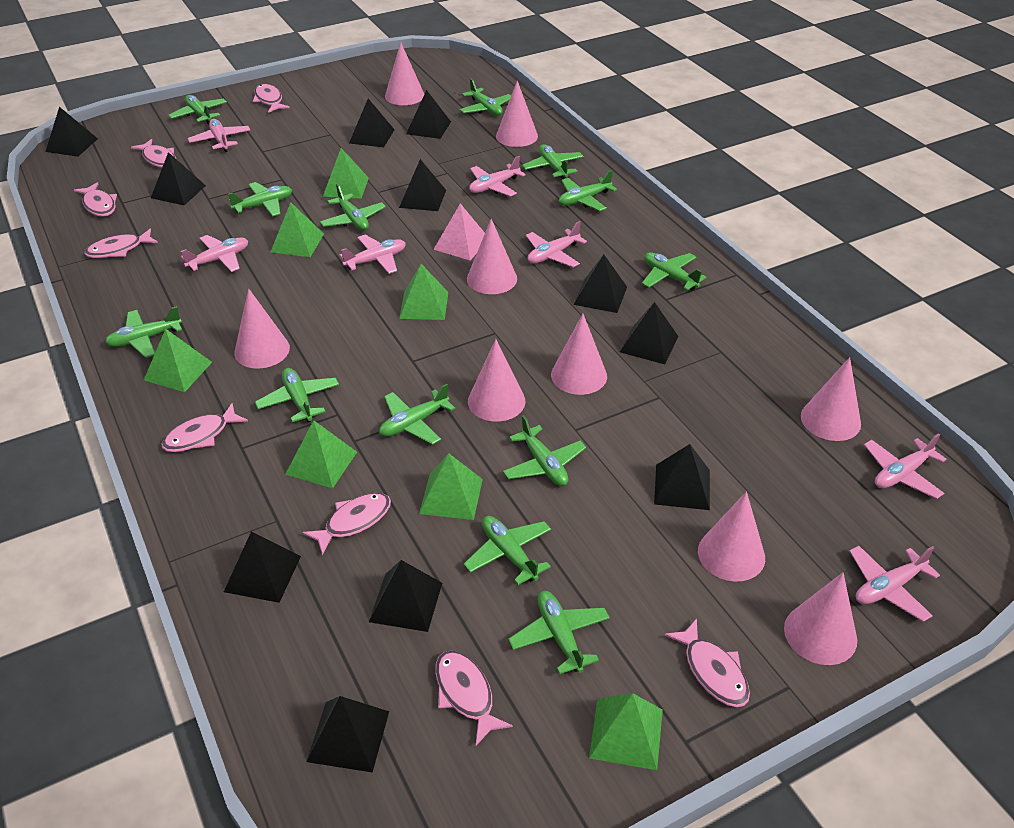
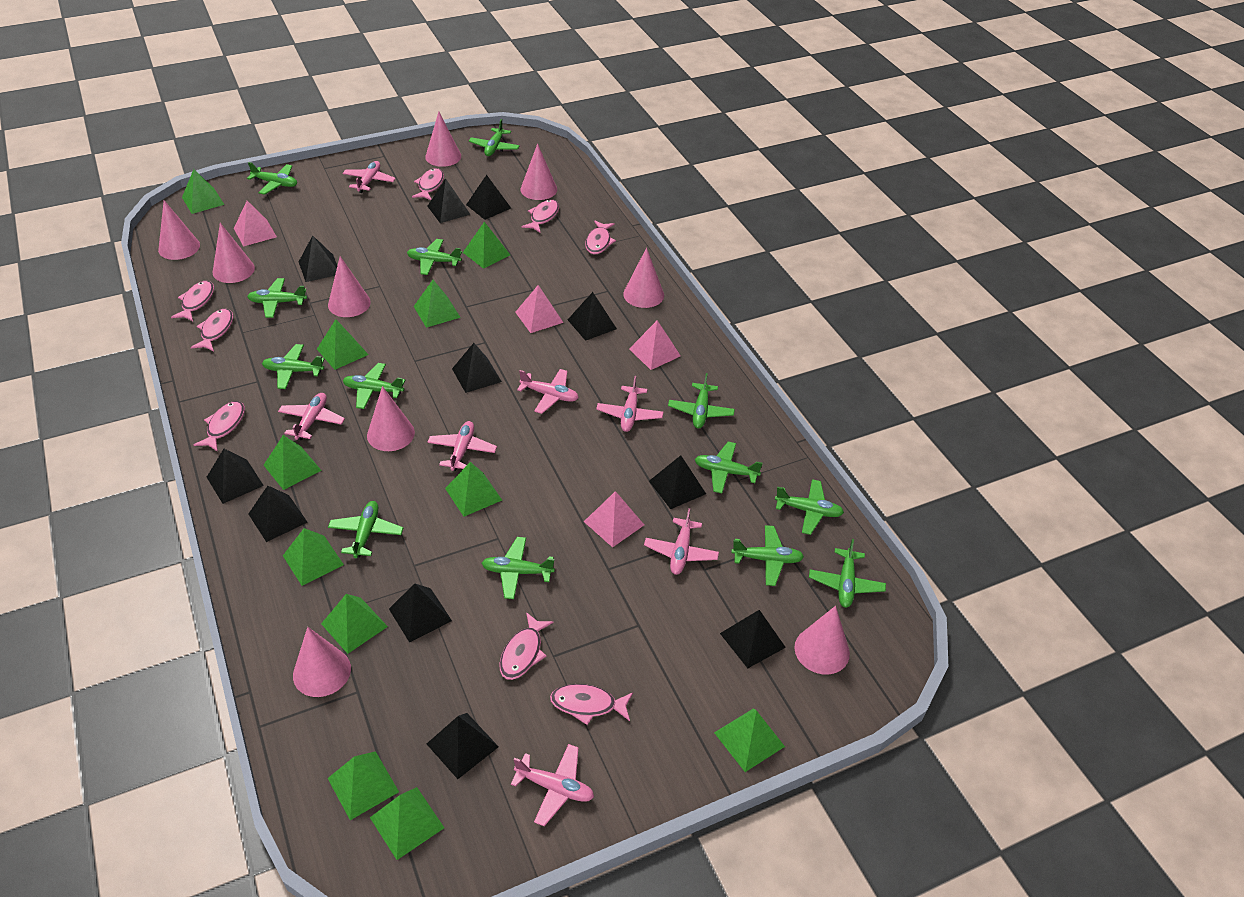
green pyramid: [144,329,212,392] [271,202,324,257] [285,420,357,488] [323,148,369,199] [399,264,448,320] [419,454,483,520] [589,693,663,770] = 7 -> [182,169,224,214] [264,435,322,490] [283,528,344,586] [317,319,369,370] [321,594,388,654] [328,751,399,820] [370,787,444,860] [414,280,461,328] [445,462,502,517] [463,222,510,269] [714,708,785,772] = 11
pink pyramid: [433,204,485,260] = 1 -> [234,201,277,247] [515,285,564,333] [584,491,644,548] [629,320,681,370] = 4

